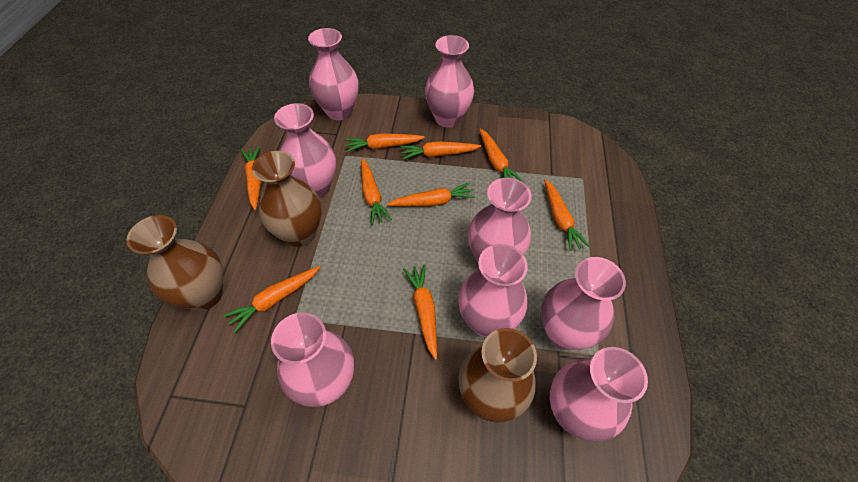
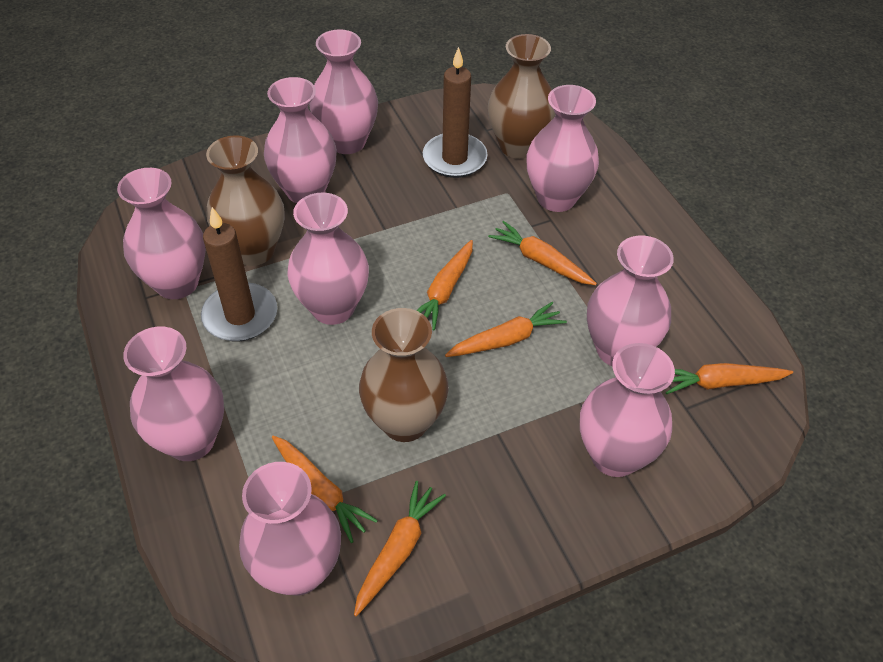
brown candle: none = 0 -> [201,207,277,341] [423,47,488,178] = 2
orange carrot: [223,266,320,333] [241,146,261,210] [345,133,425,153] [361,158,392,225] [387,183,475,206] [400,141,481,160] [403,264,437,360] [479,129,523,182] [544,179,590,251] = 9 -> [272,435,378,543] [354,481,446,616] [417,240,473,330] [445,302,567,357] [488,221,597,285] [666,363,793,394] = 6
pink vase: [271,312,354,407] [274,103,336,198] [308,28,359,120] [425,35,474,128] [458,244,528,337] [468,178,532,263] [541,257,626,350] [550,347,648,441] = 8 -> [117,168,206,299] [123,327,224,461] [239,462,341,596] [264,77,337,203] [287,193,369,325] [309,29,378,154] [526,85,599,212] [580,343,675,477] [587,235,674,366] = 9

